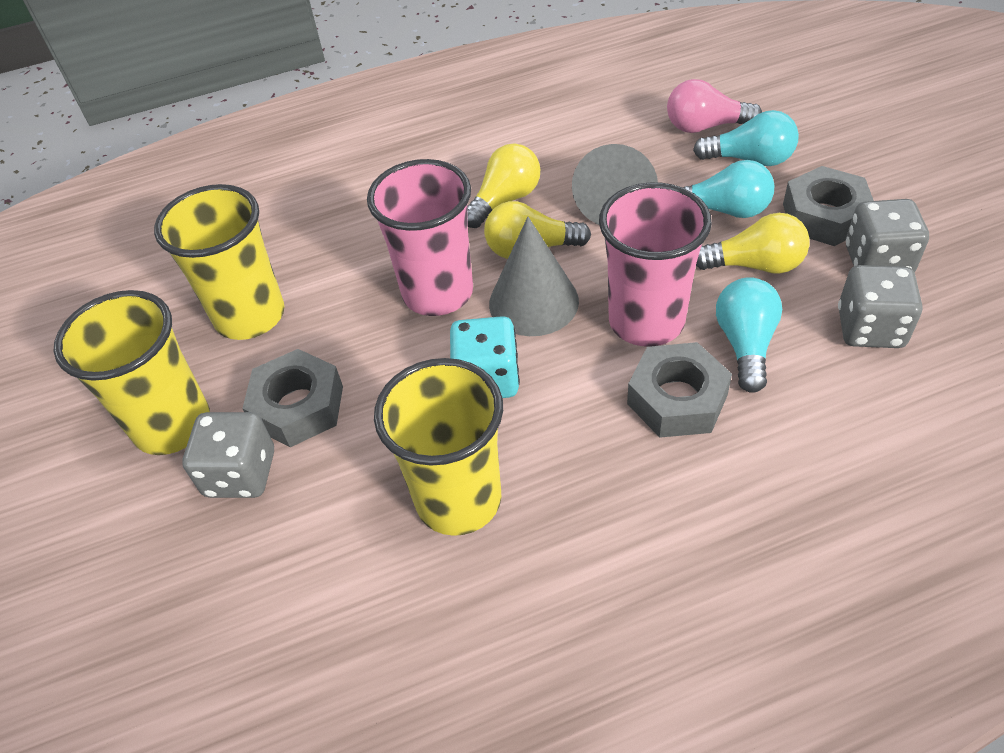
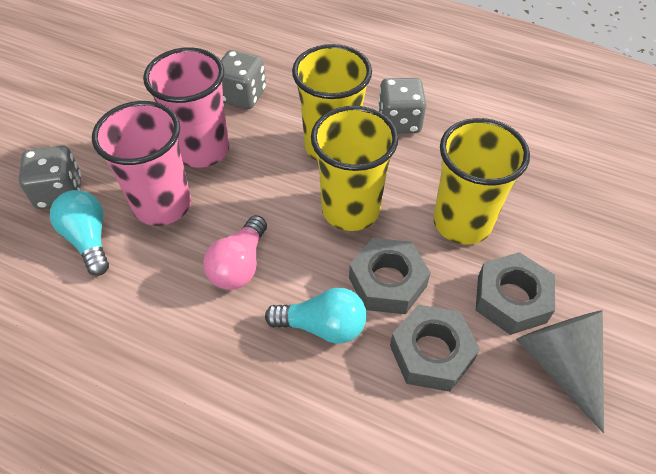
grey cone: [489,217,579,336] [572,144,658,225] = 2 -> [516,310,604,433] = 1
turquoise dice: [450,316,520,398] = 1 -> none = 0
turquoise light bulb: [683,160,774,218] [693,110,799,166] [716,277,782,393] = 3 -> [50,190,109,276] [265,288,367,344] = 2
yellow light bulb: [468,143,540,228] [484,201,591,259] [696,213,810,274] = 3 -> none = 0

